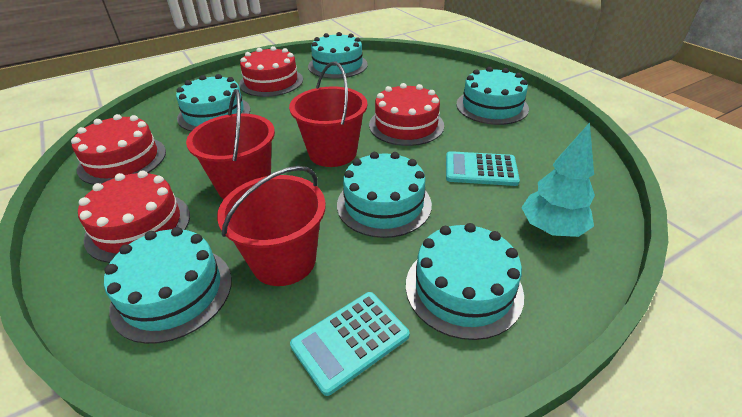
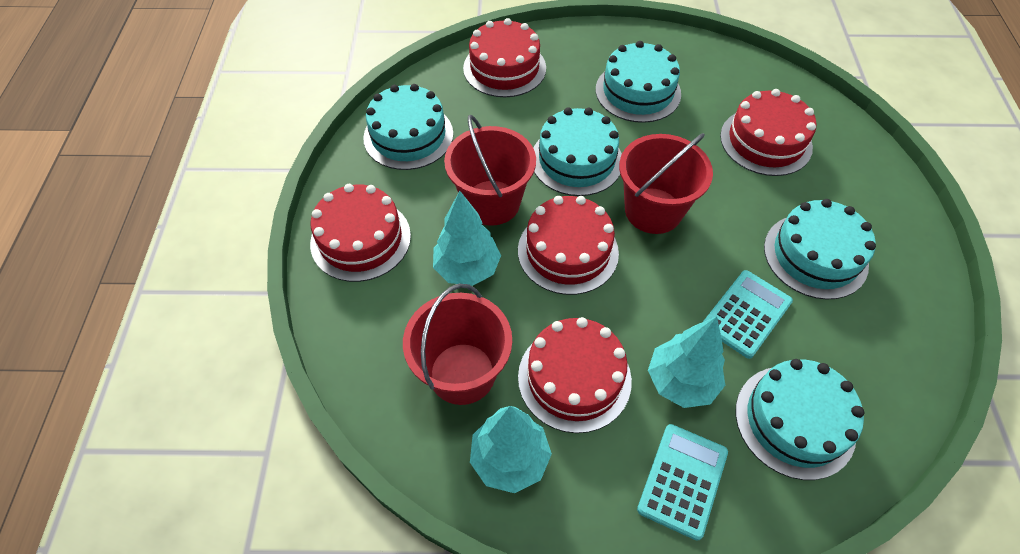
red cake: [71,114,166,185] [78,170,190,263] [239,46,303,97] [369,83,444,146] = 4 -> [310,184,411,282] [463,18,546,97] [518,196,619,295] [518,317,632,433] [720,89,816,176] = 5
turquoise cake: [104,227,232,344] [176,74,250,131] [308,32,368,79] [337,152,432,238] [406,223,524,340] [456,67,529,125] = 6 -> [363,84,453,170] [533,107,622,196] [596,41,681,123] [736,359,864,480] [764,199,876,300] = 5
turquoise tree: [521,122,595,237] = 1 -> [433,191,501,286] [470,406,552,493] [648,317,725,408] = 3

